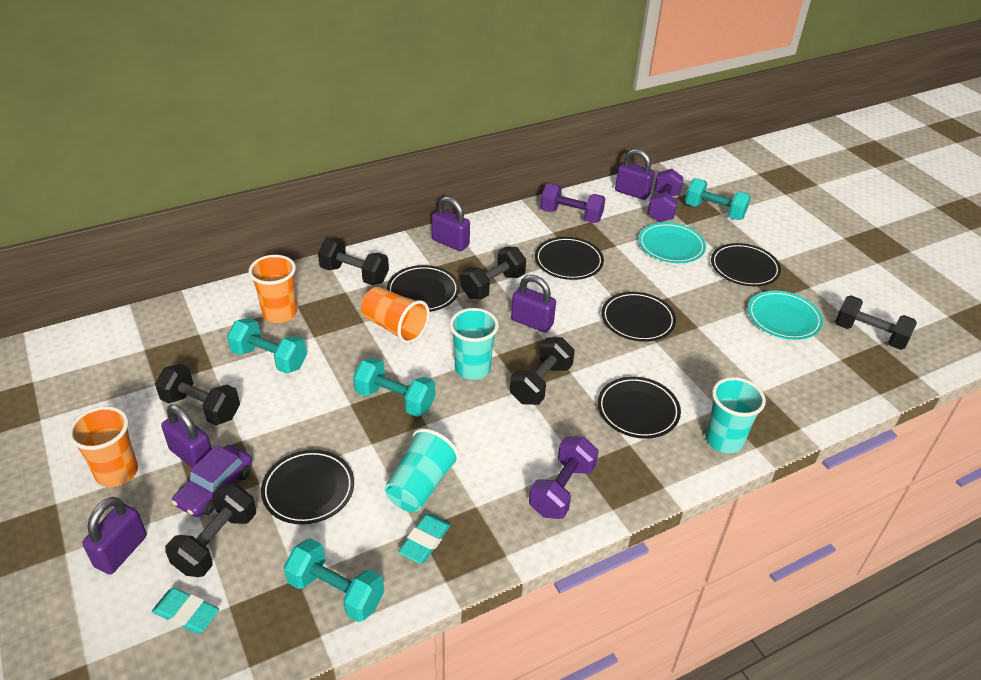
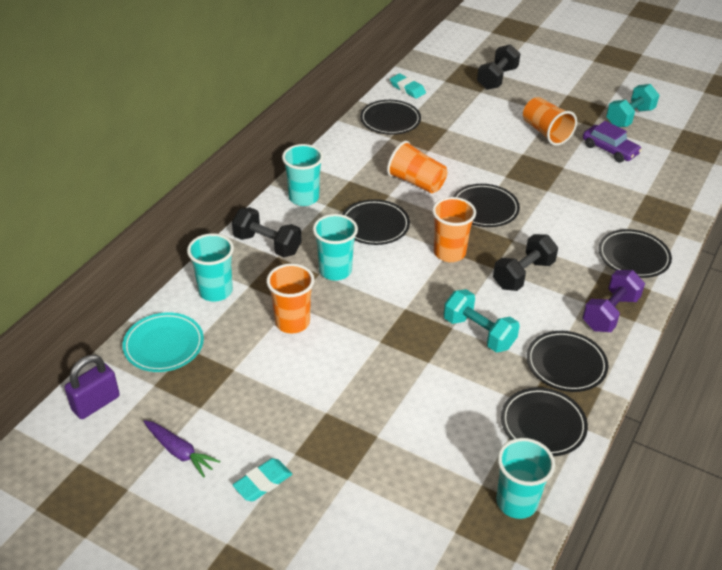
black dumbbell: [155,364,240,425] [165,484,256,577] [318,238,389,285] [460,247,526,300] [510,337,575,405] [835,295,917,350] = 6 -> [232,207,302,257] [477,44,520,90] [493,234,558,291] = 3
orange cup: [68,406,138,487] [249,255,297,323] [361,287,430,344] = 3 -> [267,263,315,333] [387,141,447,193] [432,197,476,262] [523,97,577,146] = 4
purple carrot: none = 0 -> [144,420,220,478] = 1
purple dumbbell: [529,436,599,519] [540,183,605,223] [647,169,684,222] = 3 -> [582,270,645,332] = 1
purple padlock: [82,497,147,574] [161,404,212,468] [432,196,470,251] [511,275,556,333] [615,149,654,200] = 5 -> [64,355,120,419] = 1
turquoise cup: [385,428,460,512] [450,308,499,380] [705,377,766,453] = 3 -> [187,233,234,302] [282,144,323,206] [313,214,358,281] [496,438,555,519] = 4
turquoise dumbbell: [227,318,307,374] [284,538,384,622] [353,357,435,417] [685,178,751,220] = 4 -> [443,289,520,352] [606,84,659,127] = 2
turquoise plate: [638,222,706,263] [748,290,823,340] = 2 -> [122,313,204,372] = 1

